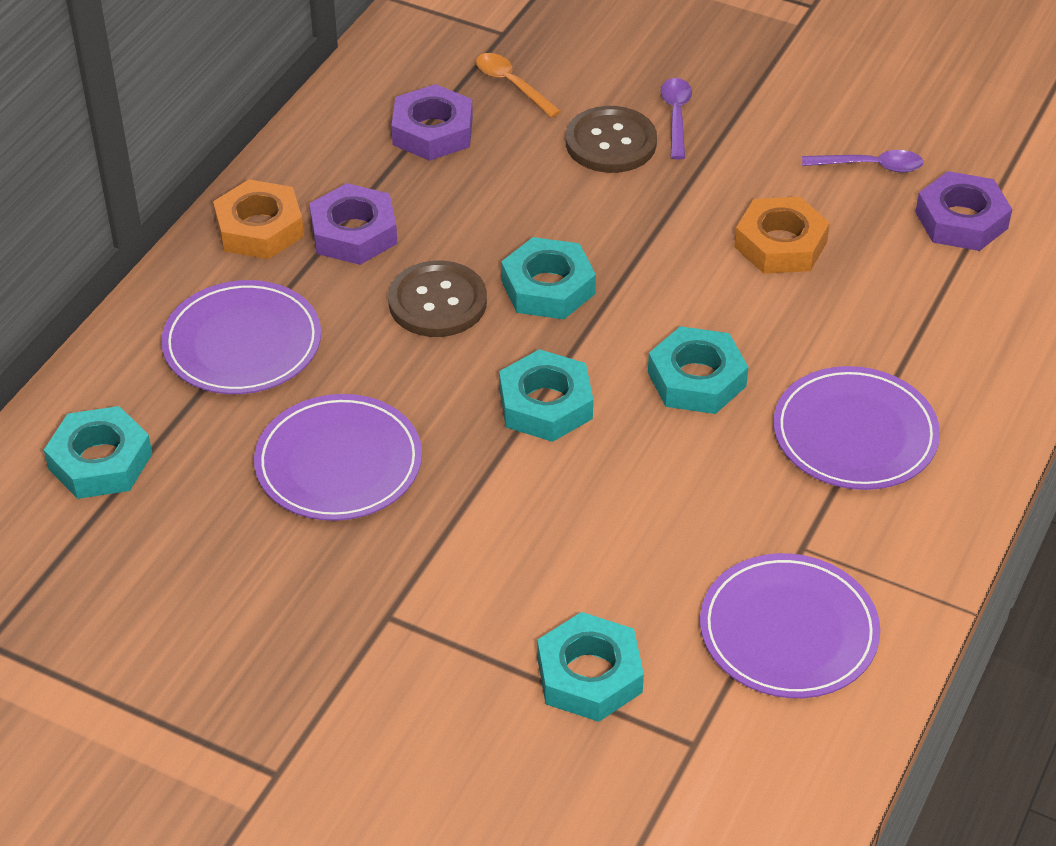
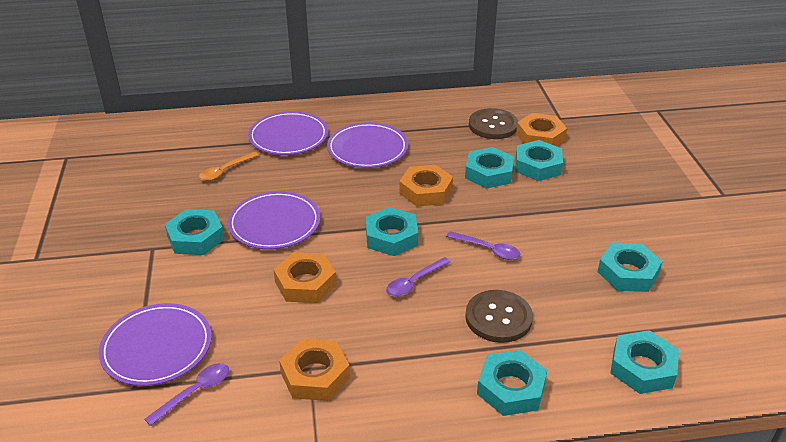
orange nut: [213,179,304,259] [734,197,830,274] = 2 -> [273,252,337,303] [279,339,350,401] [399,165,453,206] [516,113,567,146] = 4
purple nut: [309,183,397,265] [391,84,473,161] [915,171,1012,251] = 3 -> none = 0
purple spoon: [660,78,692,159] [802,150,924,173] = 2 -> [145,363,229,426] [386,257,451,297] [446,231,520,260] = 3
turquoise nut: [44,406,152,499] [499,349,593,442] [501,237,596,319] [537,612,644,722] [648,326,748,414] = 5 -> [165,209,224,255] [366,207,418,256] [465,147,514,189] [477,350,547,416] [515,140,563,181] [597,242,663,292] [610,330,679,394] = 7

